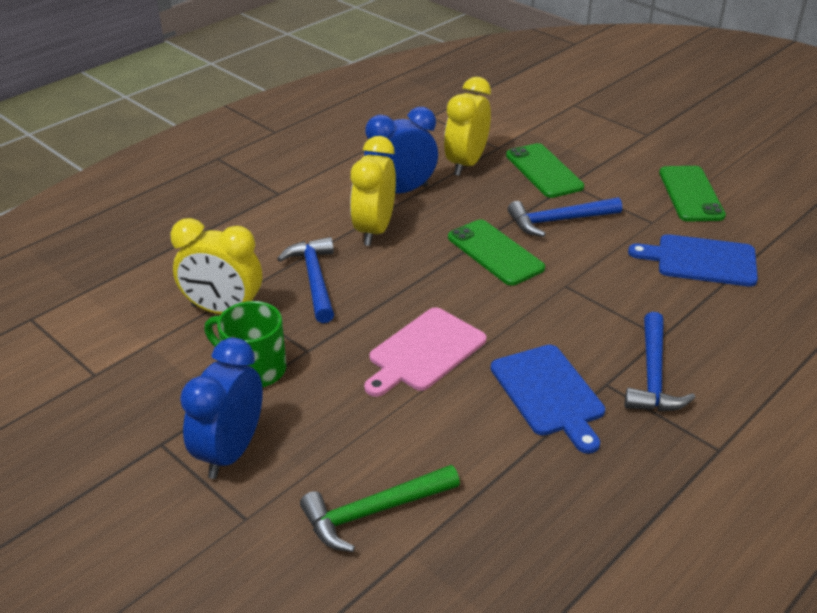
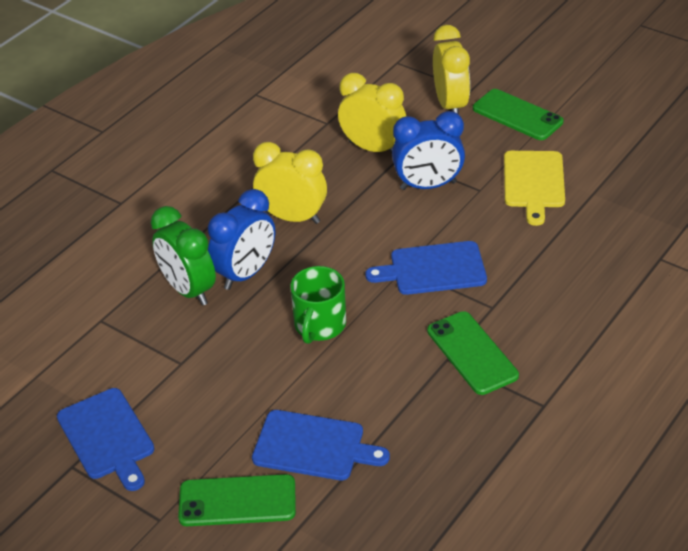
blue cutting board: [490,345,605,454] [628,234,758,287] = 2 -> [57,388,154,491] [252,410,390,480] [365,241,487,295] = 3
blue hammer: [277,237,334,323] [508,197,622,237] [625,312,695,411] = 3 -> none = 0
green clock: none = 0 -> [151,206,216,306] = 1
green hammer: [300,465,460,552] = 1 -> none = 0
pink cutting board: [364,307,487,397] = 1 -> none = 0
yellow cutting board: none = 0 -> [504,151,565,226] = 1

